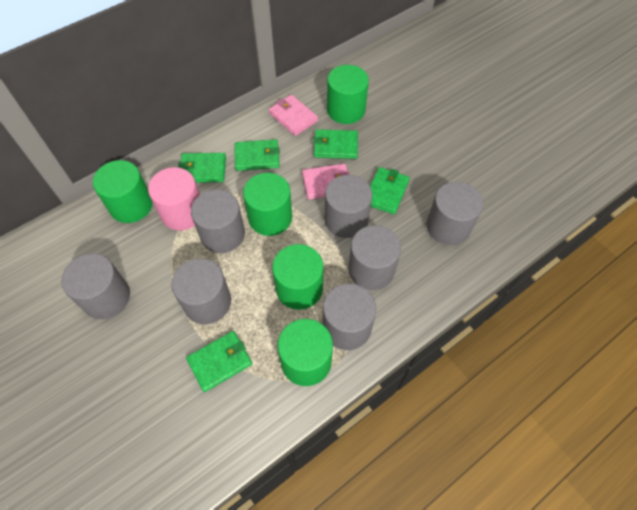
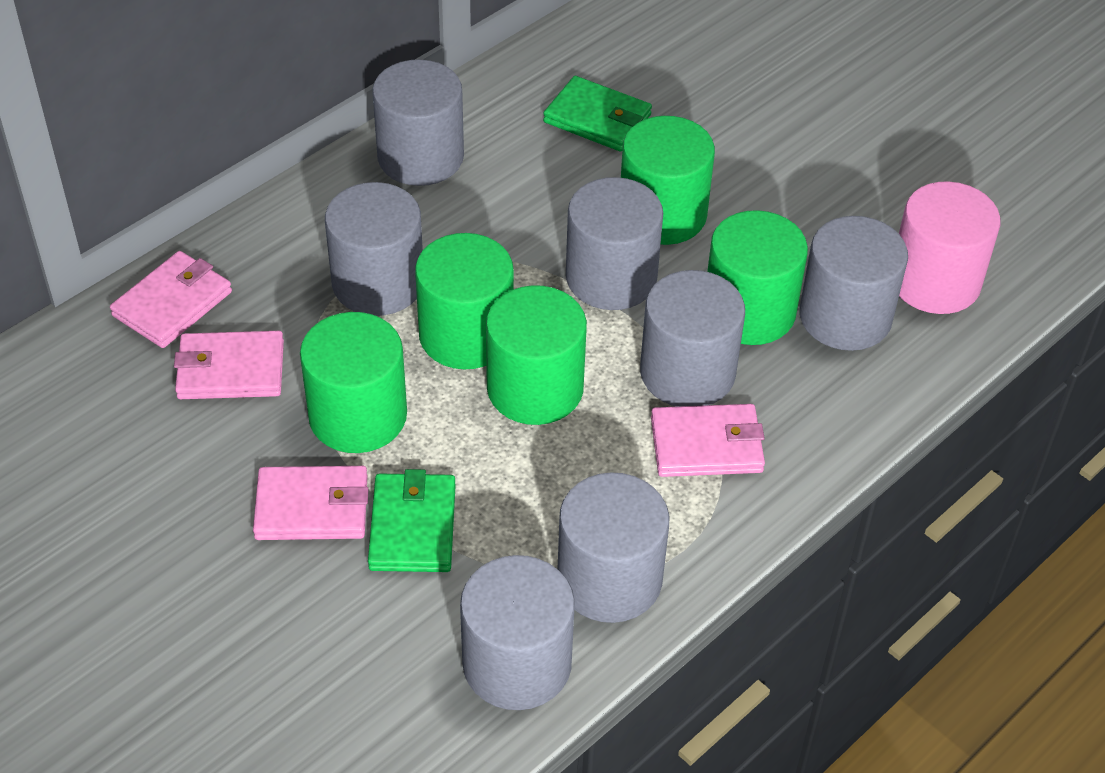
green wallet: [178,153,226,183] [186,331,252,392] [234,139,280,171] [313,129,358,159] [370,167,410,214] = 5 -> [368,469,456,572] [543,76,652,152] = 2
pink wallet: [269,95,318,136] [302,164,350,200] = 2 -> [110,251,232,348] [174,331,284,399] [253,466,368,540] [651,404,765,477] = 4

